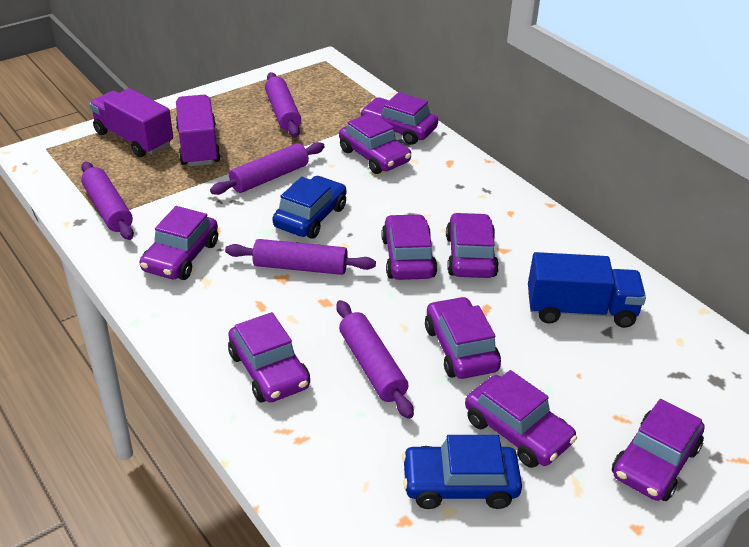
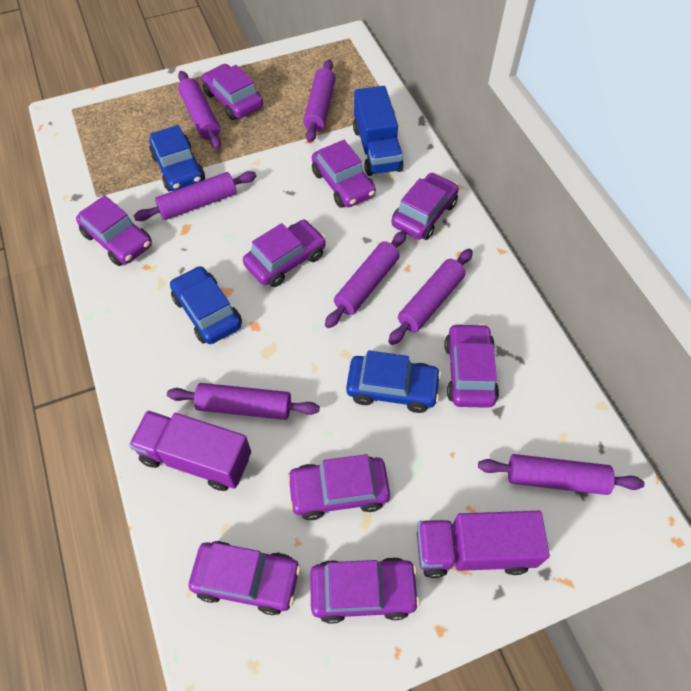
blue car: [272,176,346,239] [402,435,522,509] = 2 -> [149,125,205,191] [170,266,242,344] [346,350,441,413] = 3
purple rolling pin: [81,162,134,240] [210,142,325,195] [225,239,376,275] [265,72,301,137] [336,300,414,419] = 5 -> [134,171,257,221] [167,383,320,420] [178,71,221,149] [303,60,336,143] [325,231,406,328] [388,249,473,345] [478,454,644,495] = 7

